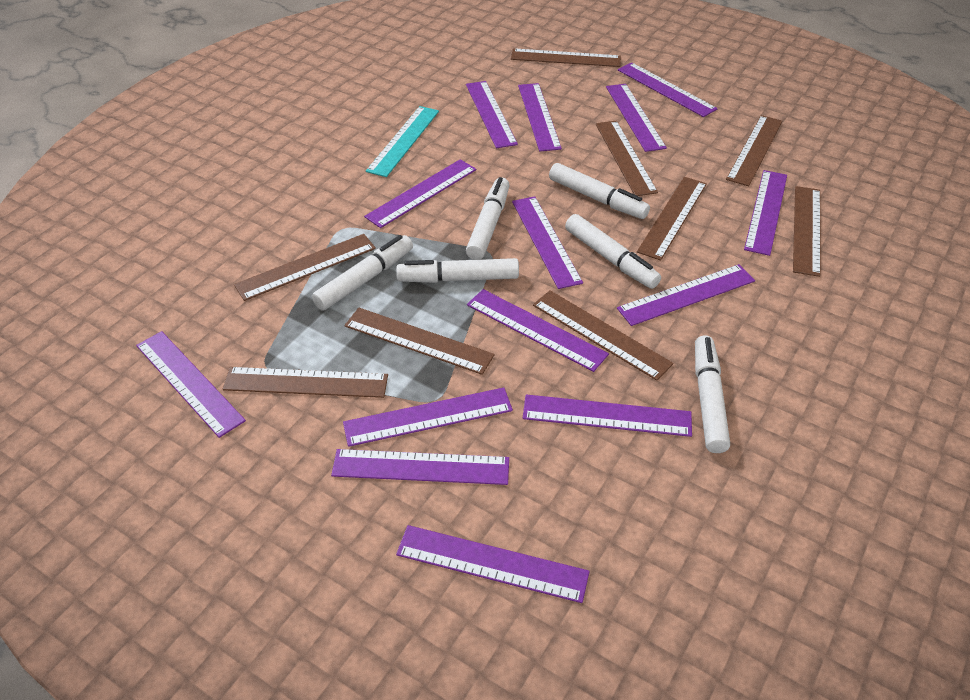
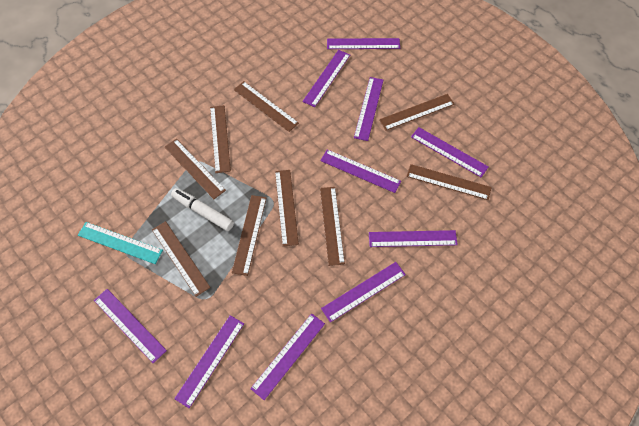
purple ruler: [136,331,246,438] [331,449,509,485] [343,387,513,447] [364,159,476,228] [396,525,590,603] [466,81,518,148] [467,289,609,372] [512,196,583,289] [518,83,562,151] [523,394,692,437] [606,84,667,152] [617,264,755,326] [618,62,718,117] [744,170,787,256] = 14 -> [94,289,167,363] [174,315,244,408] [250,313,325,400] [302,50,350,107] [320,149,401,193] [321,262,406,322] [327,38,400,49] [354,77,383,141] [369,230,458,247] [411,127,489,177] = 10
white marker: [312,235,413,311] [396,258,519,283] [466,177,510,260] [549,163,650,219] [565,214,661,289] [695,335,730,453] = 6 -> [171,188,234,231] = 1

